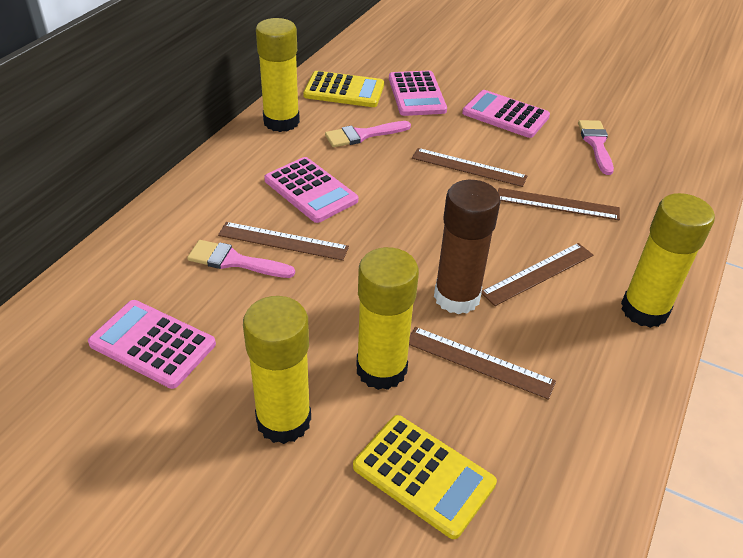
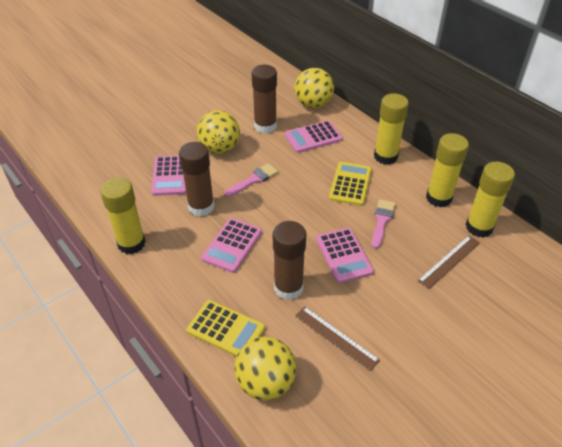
brown glue stick: [434,180,501,314] = 1 -> [179,142,215,217] [252,65,277,133] [273,221,306,300] = 3
brown ruler: [218,222,349,261] [409,327,556,400] [412,148,527,187] [481,243,593,306] [498,188,620,220] = 5 -> [295,306,380,371] [418,235,480,289] = 2
pink brush: [187,240,295,278] [325,121,411,147] [578,120,614,175] = 3 -> [224,163,278,197] [371,199,396,249] = 2
yellow ball: none = 0 -> [197,110,240,154] [234,337,296,401] [294,68,334,108] = 3

